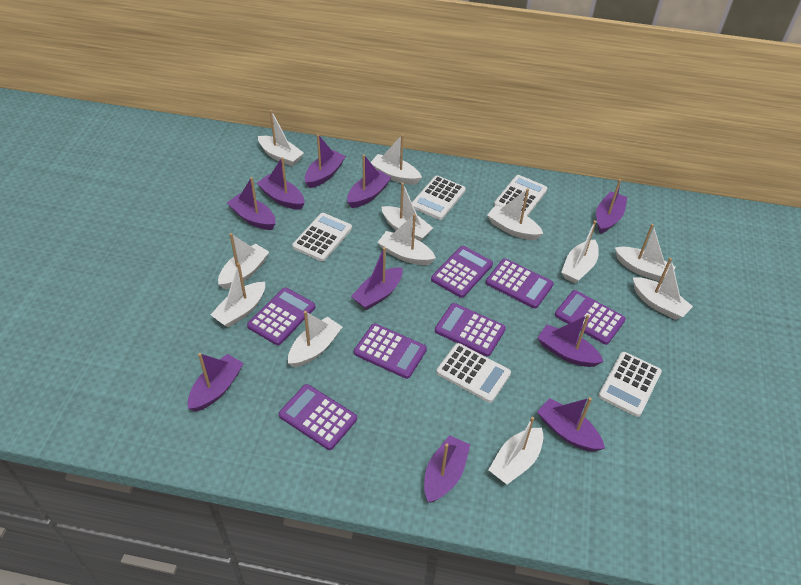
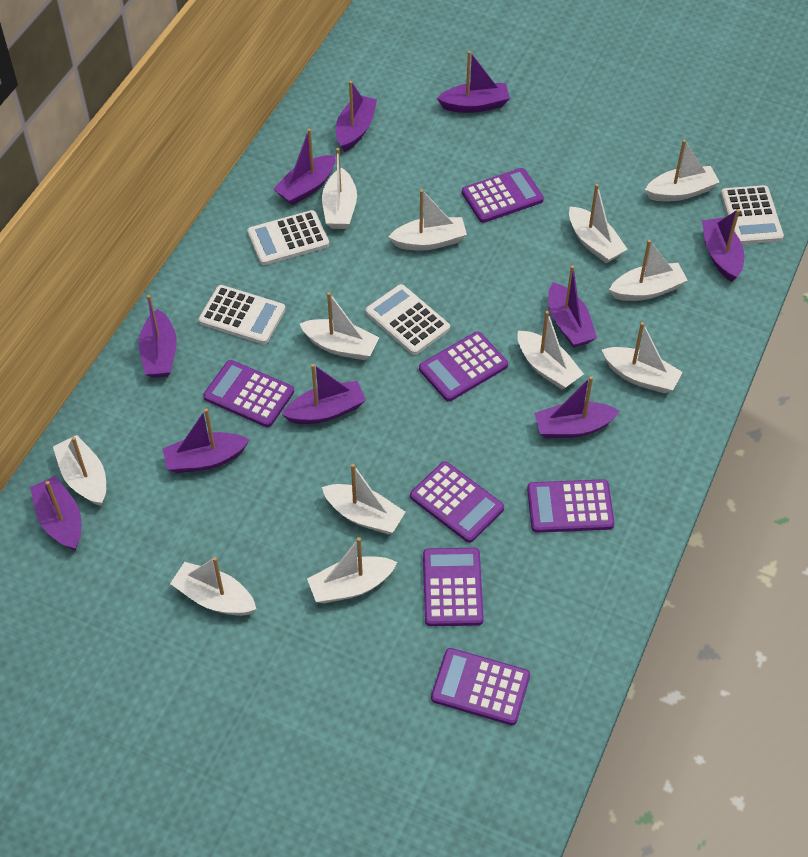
white calculator: [292,213,352,261] [412,176,466,220] [436,343,511,403] [494,175,547,216] [598,352,662,417] = 5 -> [199,285,285,344] [247,210,329,265] [366,284,450,355] [721,185,784,244] = 4

